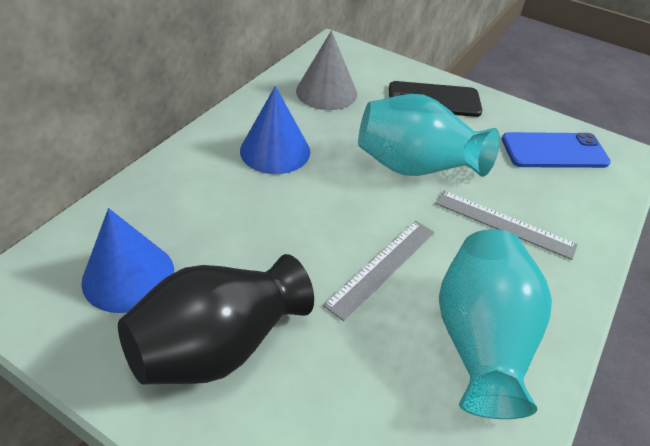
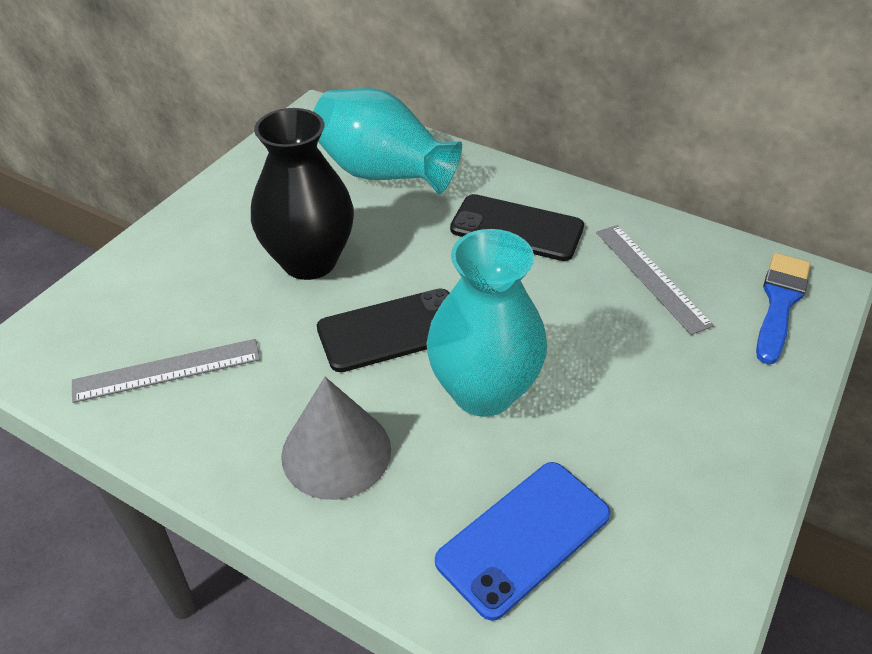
black phone: [389,81,482,117] = 1 -> [317,288,450,372] [450,194,584,261] = 2
blue brush: none = 0 -> [756,253,810,365] = 1
blue cone: [82,208,174,313] [240,86,310,174] = 2 -> none = 0

